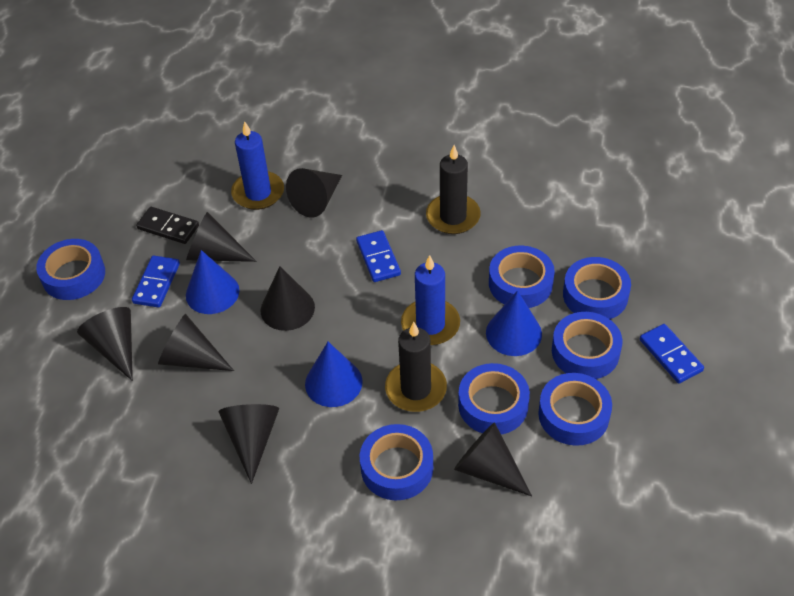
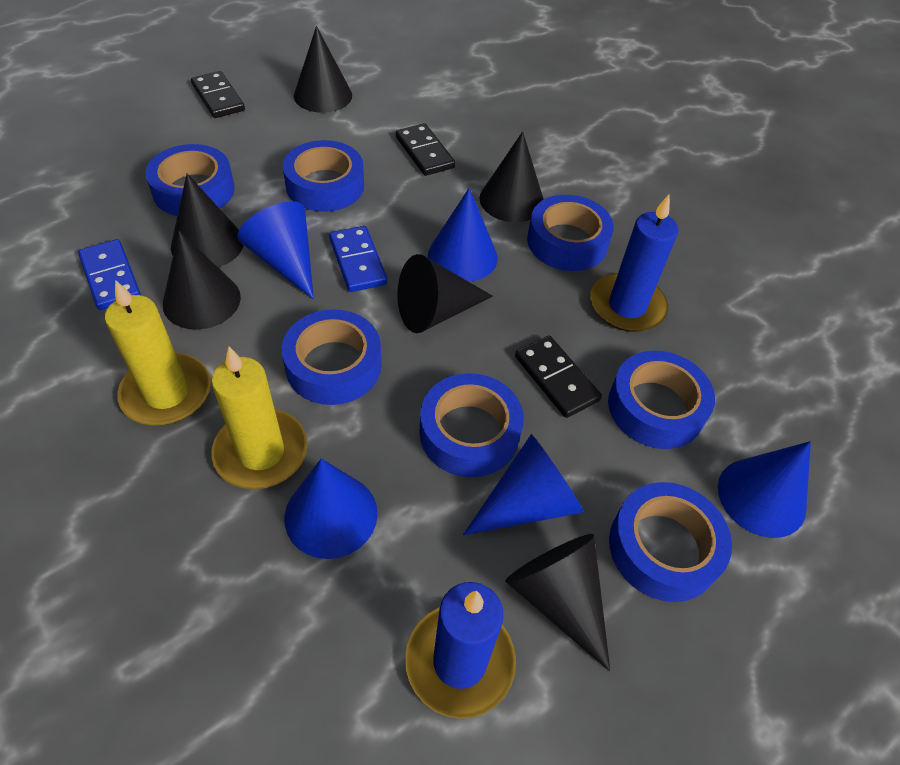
black candle: [385,322,447,412] [426,145,481,234] = 2 -> none = 0
black cone: [77,307,133,381] [158,314,234,371] [186,212,256,262] [219,404,279,484] [261,266,315,331] [286,168,342,218] [454,422,532,497] = 7 -> [163,231,241,329] [171,173,244,267] [294,26,352,113] [397,254,493,333] [480,132,544,222] [505,534,610,671] = 6
black domino: [136,207,199,244] = 1 -> [191,71,245,118] [396,123,455,176] [515,336,602,418] = 3
blue cone: [186,250,239,314] [305,342,362,407] [486,290,542,356] = 3 -> [237,201,314,299] [284,458,378,559] [428,188,498,282] [463,434,584,535] [718,441,811,538] = 5
blue domino: [132,255,180,308] [356,230,401,282] [640,324,704,383] = 3 -> [78,239,141,310] [329,226,388,292] = 2
yellow candle: none = 0 -> [105,280,211,425] [211,347,308,489] = 2

